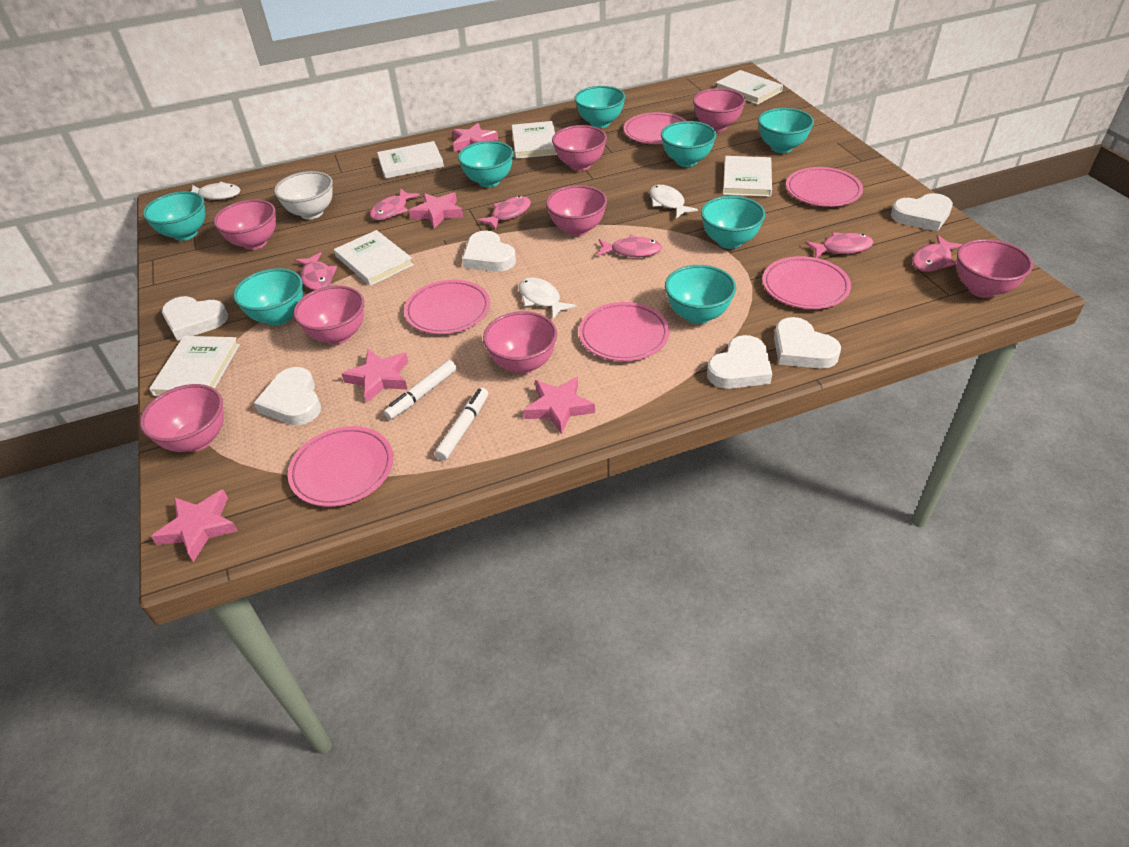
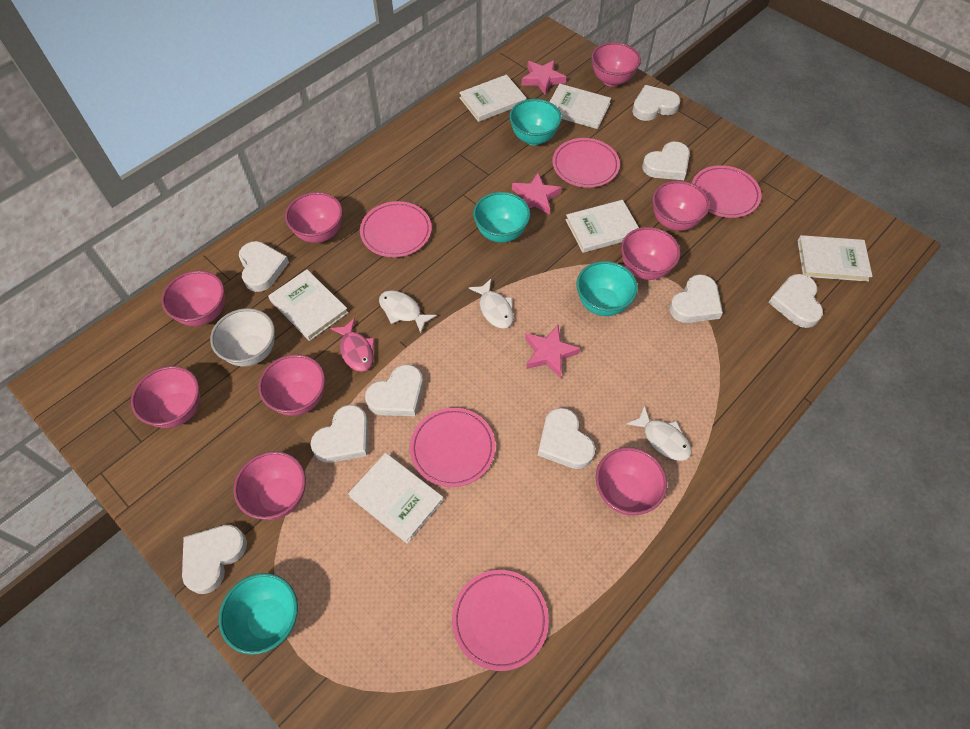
pink bowl: [140,384,224,452] [214,199,276,250] [293,285,364,345] [483,311,557,374] [546,185,607,236] [552,125,607,171] [693,88,746,131] [957,239,1033,298] = 8 -> [131,366,200,428] [161,270,225,326] [233,451,306,520] [258,354,325,416] [285,192,343,243] [591,42,641,87] [596,447,667,516] [621,227,681,280] [652,181,710,231] = 9
pink fish: [295,252,337,290] [370,189,420,220] [477,196,531,230] [597,235,662,257] [805,232,874,258] [912,235,963,272] = 6 -> [330,318,375,372] = 1
pink plate: [288,426,393,507] [404,280,490,334] [579,302,670,361] [624,112,686,144] [762,256,851,309] [786,167,863,207] = 6 -> [360,201,432,257] [410,408,495,487] [452,570,549,671] [552,138,620,188] [692,165,762,218] = 5
pink star: [151,490,238,562] [342,349,409,403] [409,192,463,229] [452,123,498,152] [523,376,595,435] = 5 -> [512,173,562,215] [522,60,566,95] [525,325,581,378] = 3
turquoise bowl: [143,191,205,241] [233,268,303,326] [458,141,514,188] [575,86,626,128] [661,121,717,167] [665,265,736,324] [701,196,765,249] [758,108,814,153] = 8 -> [219,573,298,655] [473,192,531,243] [509,99,562,145] [577,261,638,316] = 4
white heart: [162,296,228,341] [254,367,321,425] [462,230,516,272] [707,335,772,389] [774,317,841,369] [891,193,953,231] = 6 -> [182,525,247,594] [239,241,289,292] [310,405,368,463] [365,364,423,416] [538,408,595,469] [632,85,680,121] [642,142,690,180] [669,274,723,323] [768,274,823,328] = 9
white marker: [384,360,457,420] [435,388,488,461] = 2 -> none = 0

